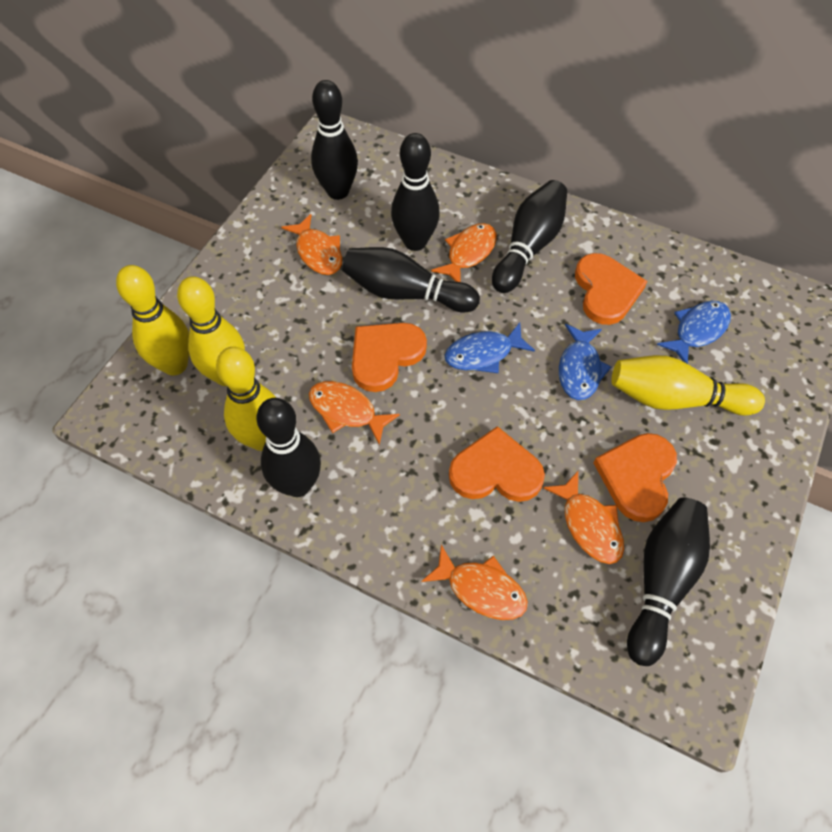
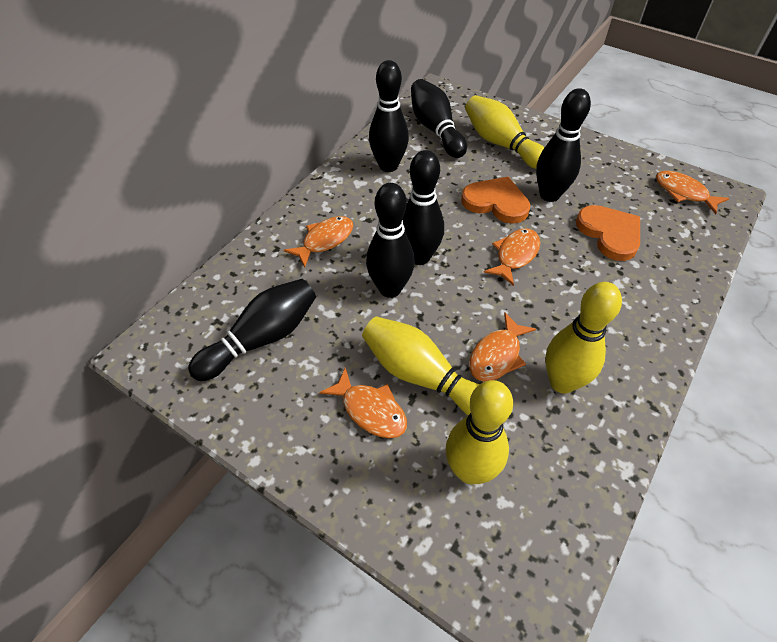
blue fish: [445,323,535,373] [559,324,611,400] [657,301,731,364] = 3 -> none = 0
orange heart: [352,323,427,392] [449,426,545,502] [575,253,647,325] [594,433,677,522] = 4 -> [461,177,530,224] [576,205,640,261] = 2

